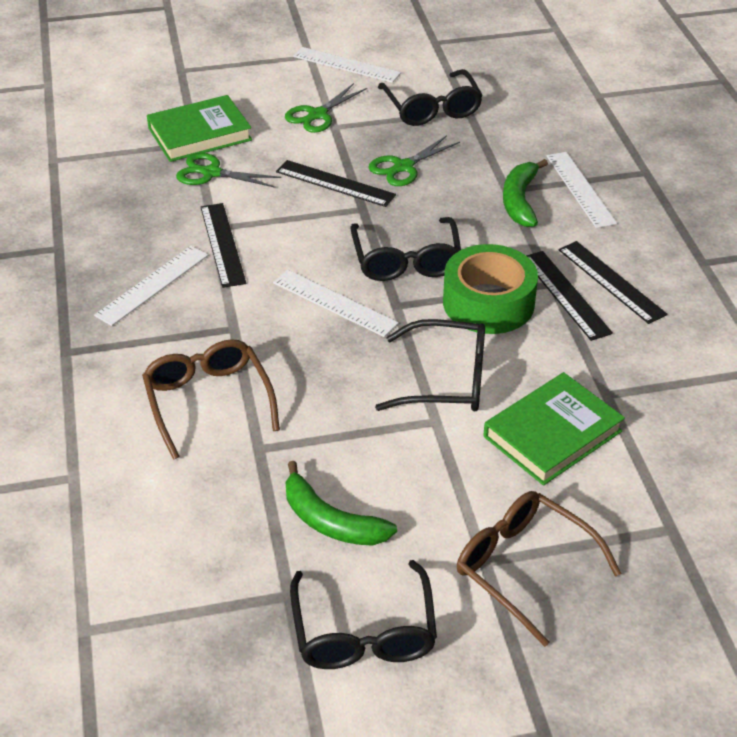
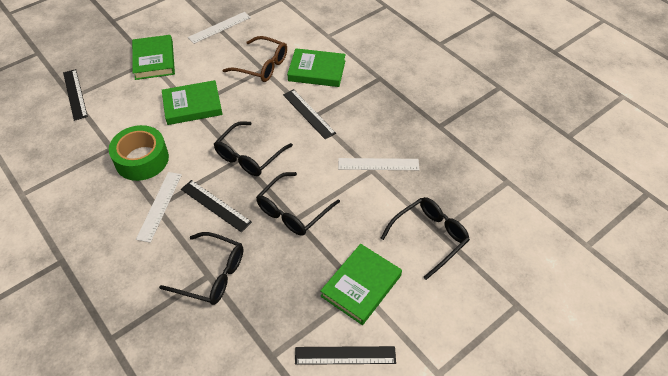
brown glasses: [142,339,280,460] [457,491,622,647] = 2 -> [223,36,287,82] = 1
green banana: [286,461,397,546] [503,159,548,227] = 2 -> none = 0
green book: [147,95,252,162] [483,372,625,486] = 2 -> [132,35,175,80] [162,80,223,125] [287,48,346,87] [320,244,402,325] = 4
green scissors: [176,153,281,188] [285,83,367,133] [368,135,460,186] = 3 -> none = 0
white ruler: [94,246,208,326] [273,270,399,337] [293,47,401,83] [547,152,617,228] = 4 -> [136,172,182,243] [188,12,251,44] [338,158,419,170] = 3

